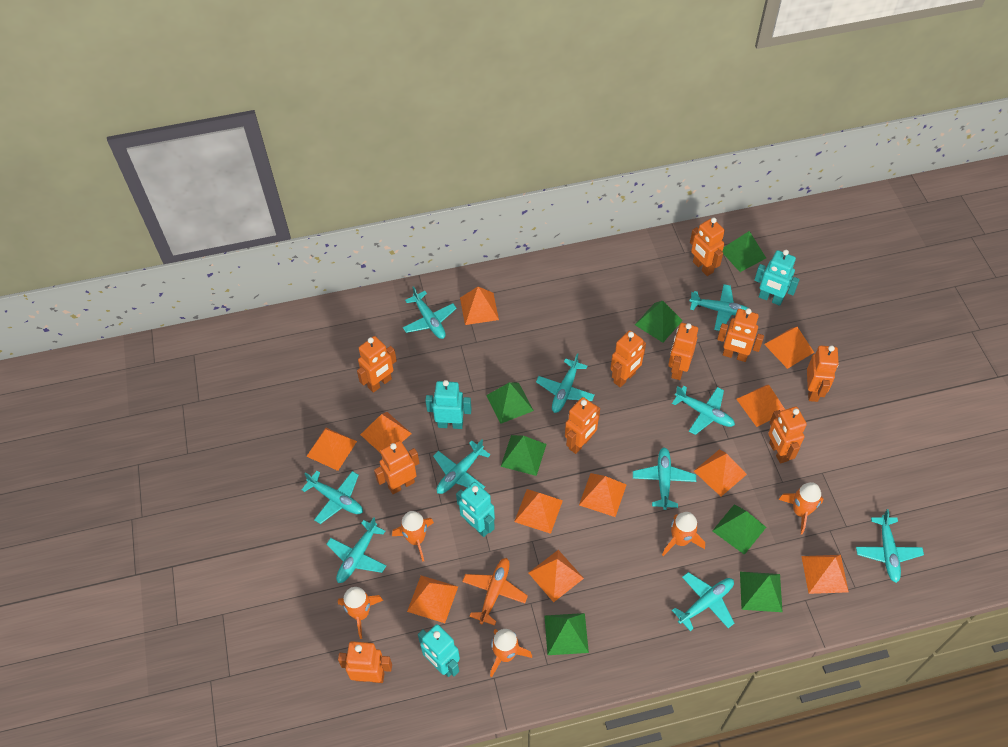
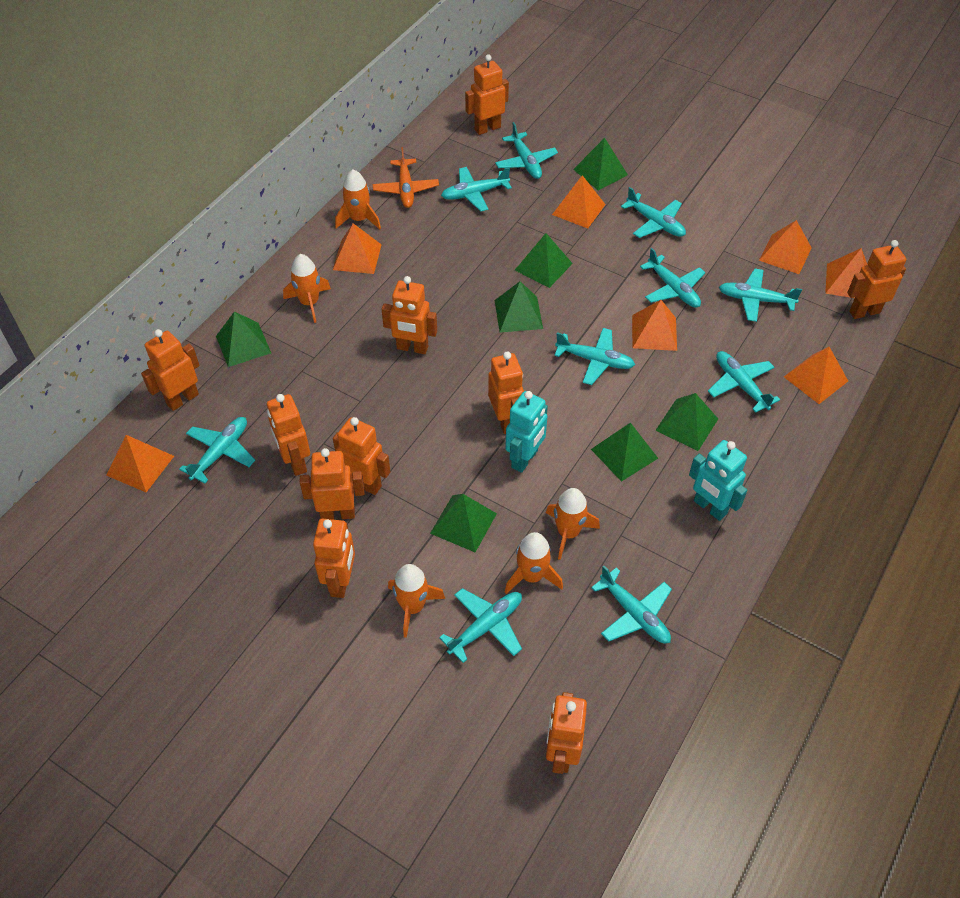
orange pyramid: [306,428,357,471] [360,412,412,453] [407,575,458,623] [460,287,499,325] [514,489,563,534] [529,550,584,602] [579,473,627,517] [694,449,747,496] [736,385,785,427] [764,327,814,369] [801,555,849,594] = 11 -> [106,435,174,492] [333,223,382,274] [552,175,606,228] [632,300,677,351] [759,220,812,274] [784,347,848,404] [825,248,868,298] = 7
turquoise robot: [418,624,460,677] [425,380,472,429] [456,482,495,537] [754,250,800,306] = 4 -> [505,391,548,473] [689,440,747,521] = 2

